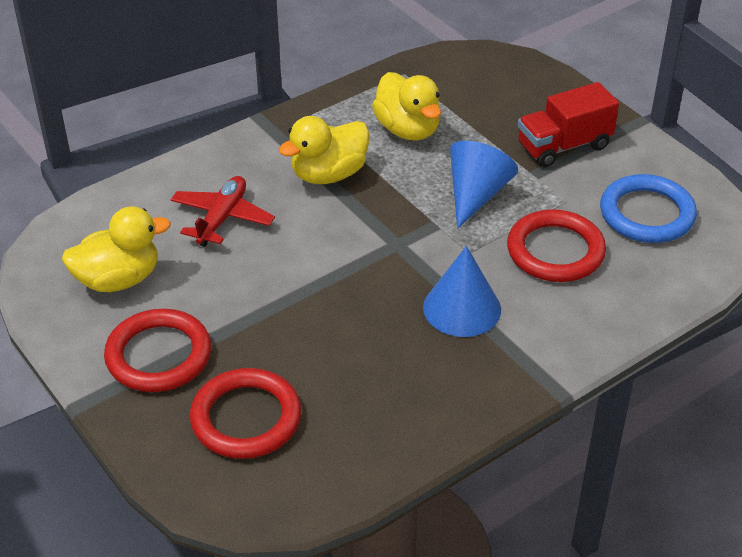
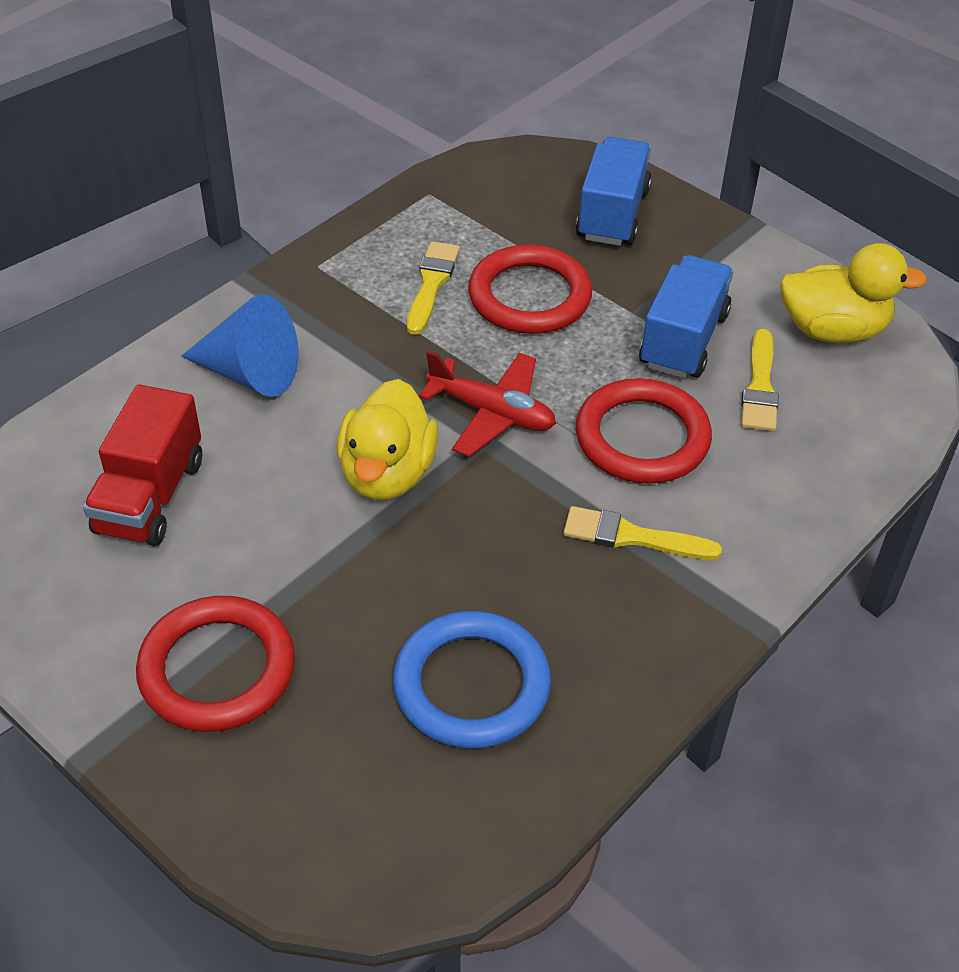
blue cone: [423,246,501,337] [450,141,518,229] = 2 -> [181,295,299,397] = 1
blue truck: none = 0 -> [576,137,652,246] [639,255,734,378] = 2
yellow brush: none = 0 -> [407,241,460,335] [563,506,722,560] [741,329,779,431] = 3
yellow duck: [62,206,171,292] [279,116,370,184] [372,72,441,141] = 3 -> [337,379,438,500] [780,243,927,343] = 2

